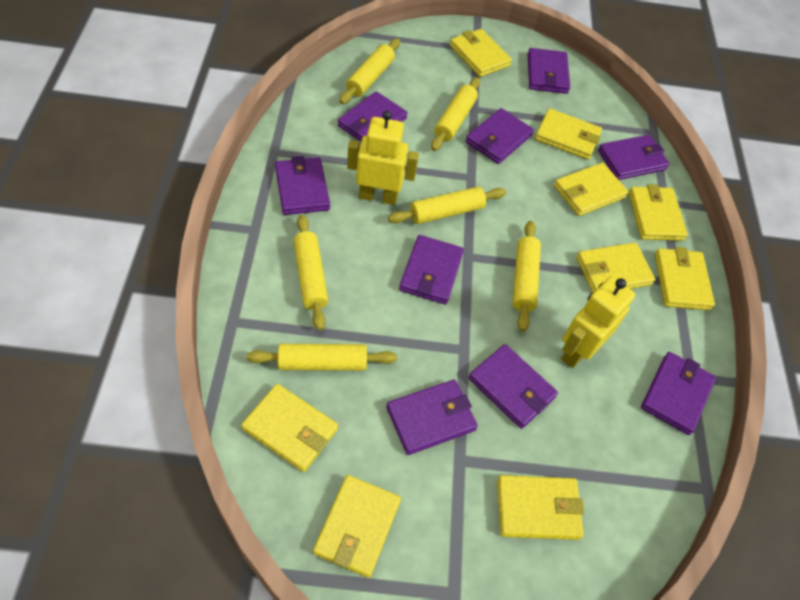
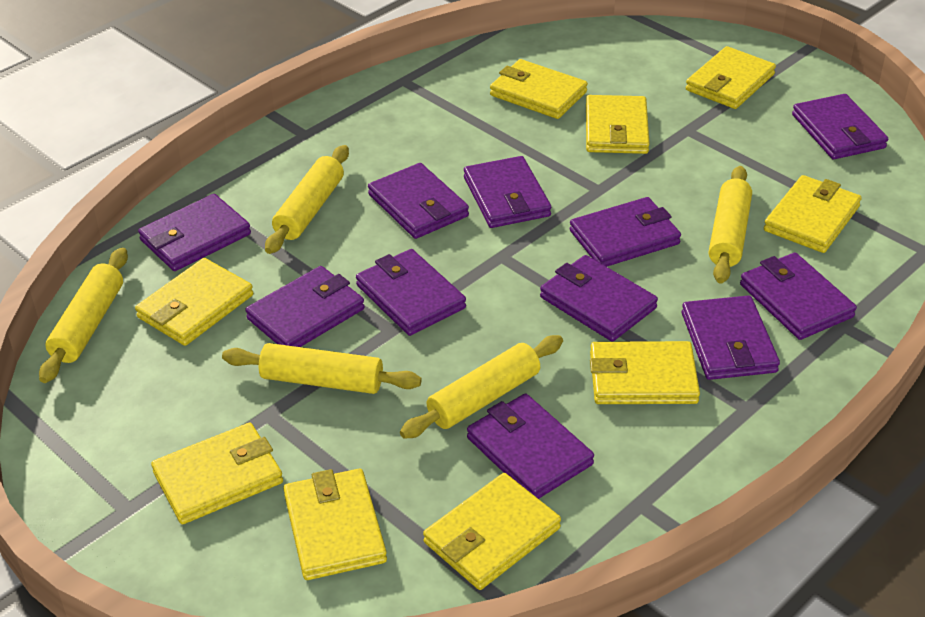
purple wallet: [275,156,330,215] [338,91,407,141] [386,380,478,455] [399,235,464,304] [466,108,534,164] [469,344,558,429] [527,48,570,94] [598,135,670,180] [641,352,716,435] = 9 -> [138,194,251,271] [246,266,364,347] [356,249,466,336] [368,163,469,239] [464,156,551,228] [467,394,594,499] [540,255,658,342] [570,197,681,267] [682,295,780,380] [740,253,857,340] [792,94,888,159] = 11
yellow robot: [347,111,419,205] [561,276,635,368] = 2 -> none = 0
yellow rolling pin: [247,344,397,371] [294,215,328,331] [339,39,400,104] [388,187,506,224] [431,77,480,151] [512,221,541,332] = 6 -> [39,248,128,383] [222,343,422,394] [265,145,349,254] [400,335,563,439] [709,166,752,283] = 5

